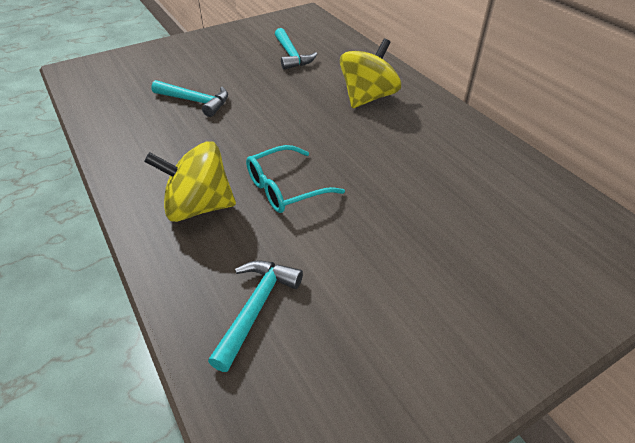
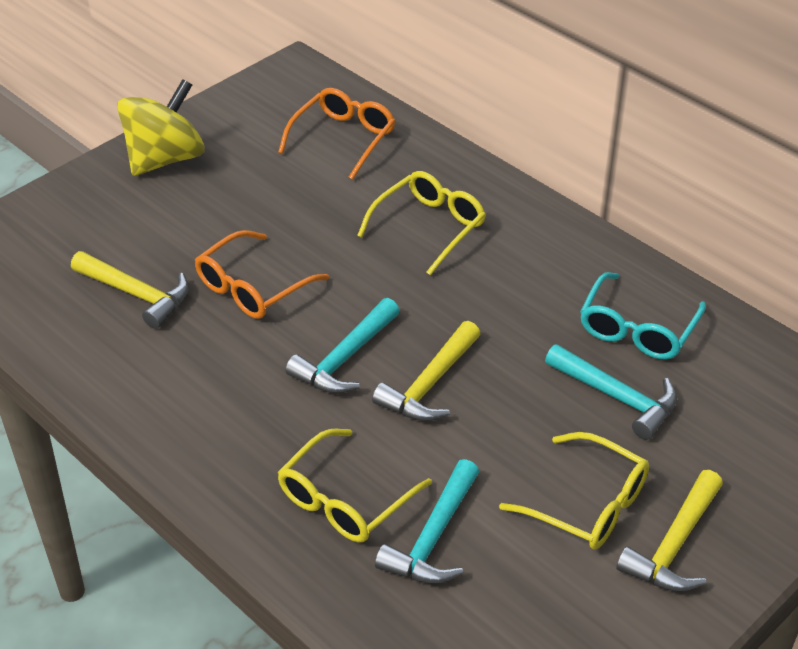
orange glasses: none = 0 -> [195,230,329,319] [278,88,395,180] = 2
yellow glasses: none = 0 -> [278,429,432,542] [357,171,486,275] [499,432,649,550] = 3
yellow hammer: none = 0 -> [71,251,189,329] [372,321,480,421] [616,470,723,592] = 3
yellow spinning top: [144,141,236,222] [340,38,401,108] = 2 -> [117,79,205,176] = 1

